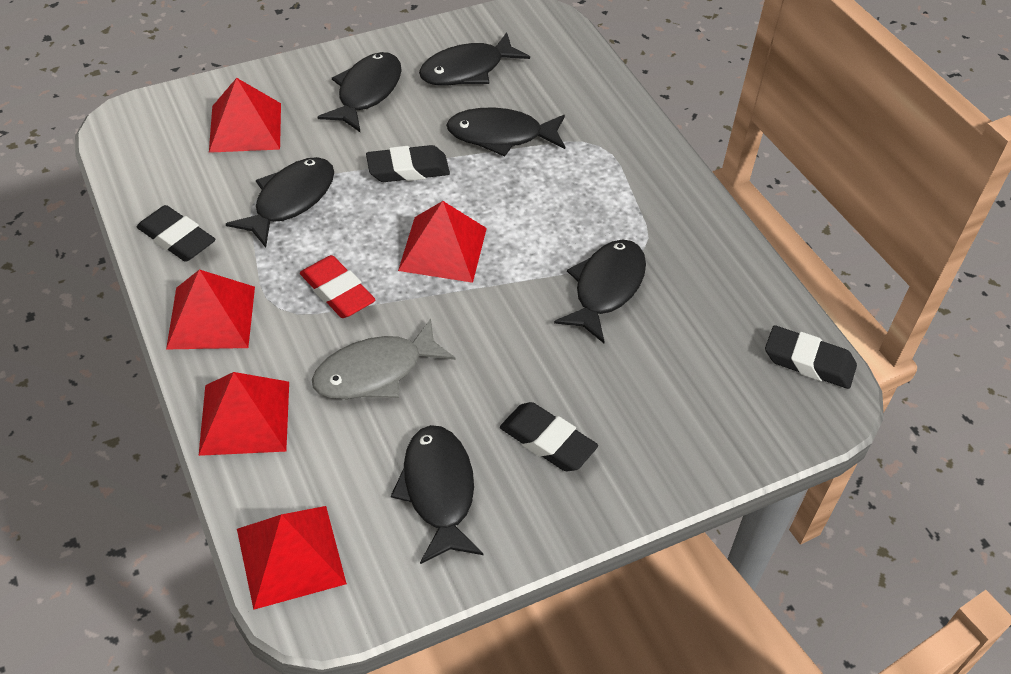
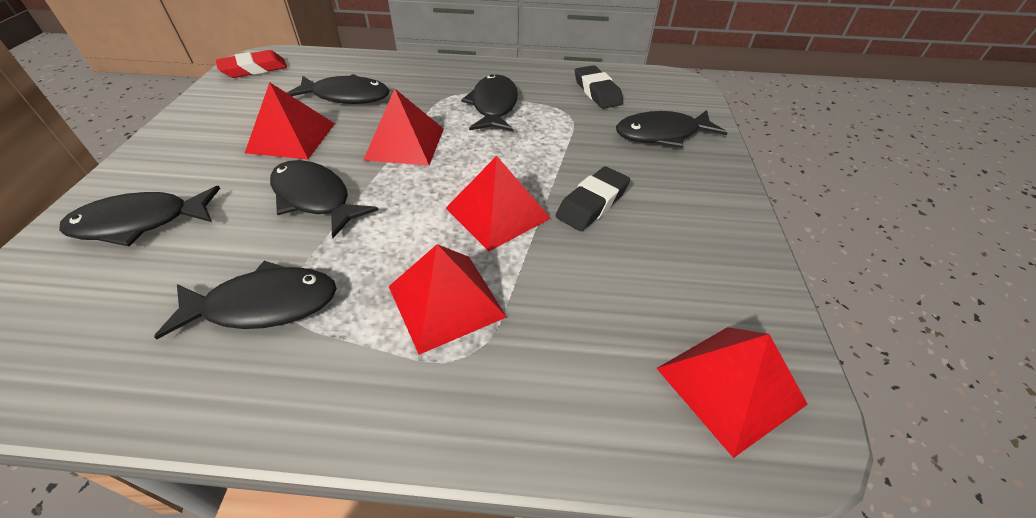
black eraser: [137,205,215,262] [366,145,450,182] [500,402,598,471] [765,325,857,389] = 4 -> [556,166,630,231] [575,65,623,109] = 2
grey fish: [312,319,456,399] = 1 -> none = 0

